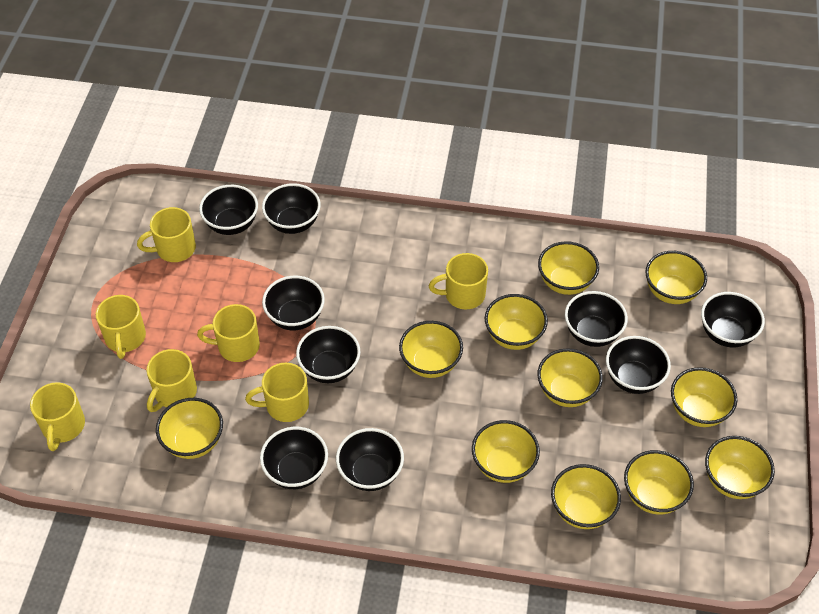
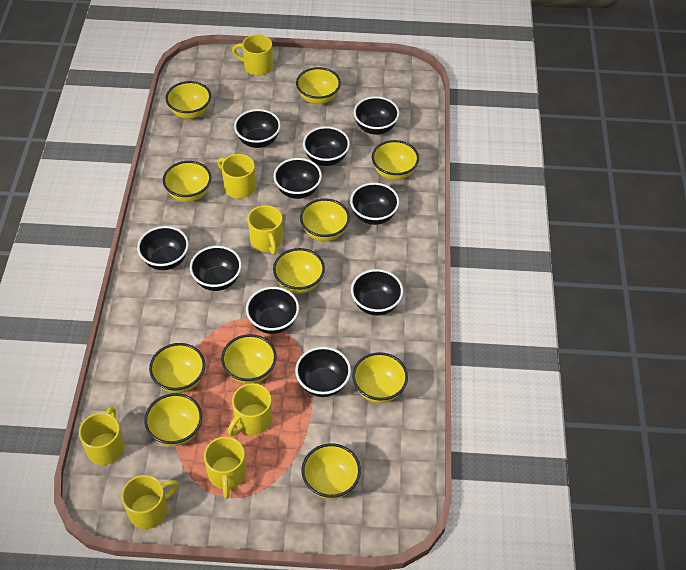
black bowl: [199,185,258,235] [260,427,328,489] [262,183,321,234] [262,276,325,330] [296,326,361,383] [336,428,404,491] [565,291,628,347] [606,336,671,394] [701,292,765,348] = 9 -> [137,226,189,270] [190,246,242,291] [234,109,281,148] [246,287,299,334] [273,158,322,199] [295,347,351,397] [303,126,350,166] [350,183,399,225] [351,269,403,316] [354,96,399,135] = 10

